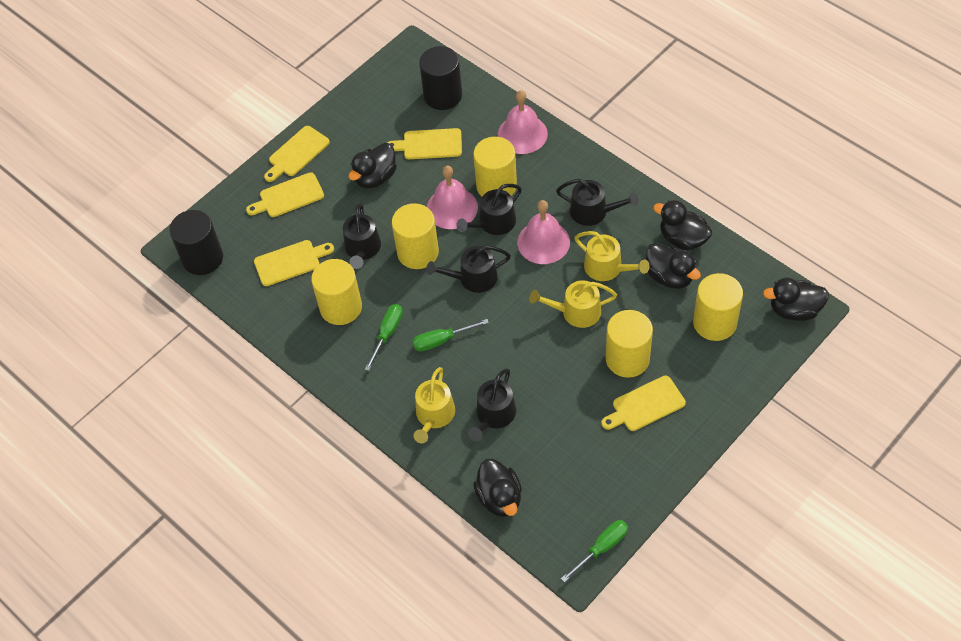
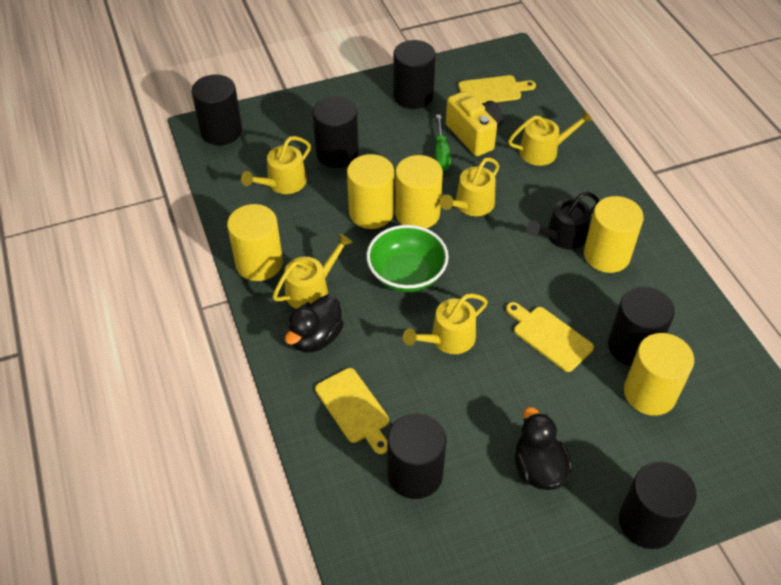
black cylinder: [169,210,223,275] [419,46,462,110] = 2 -> [191,75,242,145] [313,96,359,168] [387,413,446,499] [393,40,436,109] [608,286,675,366] [619,461,697,549] = 6
black duck: [348,143,397,188] [473,459,522,517] [646,243,701,289] [653,200,713,250] [763,277,829,321] = 5 -> [285,295,344,353] [514,407,573,490] = 2
black watering can: [343,203,381,269] [426,245,511,293] [456,184,522,235] [468,368,516,441] [556,179,639,226] = 5 -> [526,192,599,249] = 1
green bowl: none = 0 -> [366,225,449,292] = 1
green screwdriver: [365,304,403,371] [412,319,489,351] [561,520,628,582] = 3 -> [435,115,451,171] = 1
pink bell: [427,165,478,229] [498,90,548,154] [517,200,570,264] = 3 -> none = 0
yellow camera: none = 0 -> [446,91,503,156] = 1
yellow cutting board: [246,172,324,217] [254,240,334,286] [264,126,330,182] [387,128,462,159] [601,376,686,431] = 5 -> [315,368,389,454] [458,75,536,103] [506,302,594,372] = 3
yellow watering can: [414,367,455,443] [529,280,617,328] [574,231,650,281] = 3 -> [241,136,311,194] [272,234,353,309] [403,293,488,354] [440,157,499,216] [508,110,593,166] = 5

